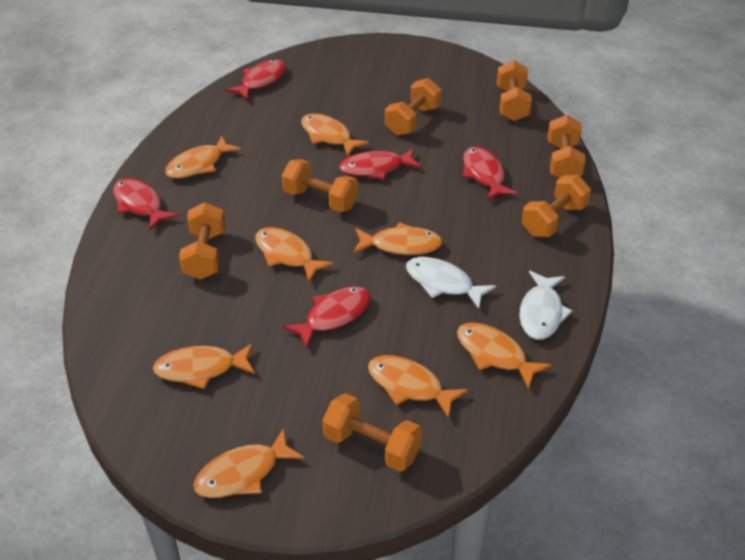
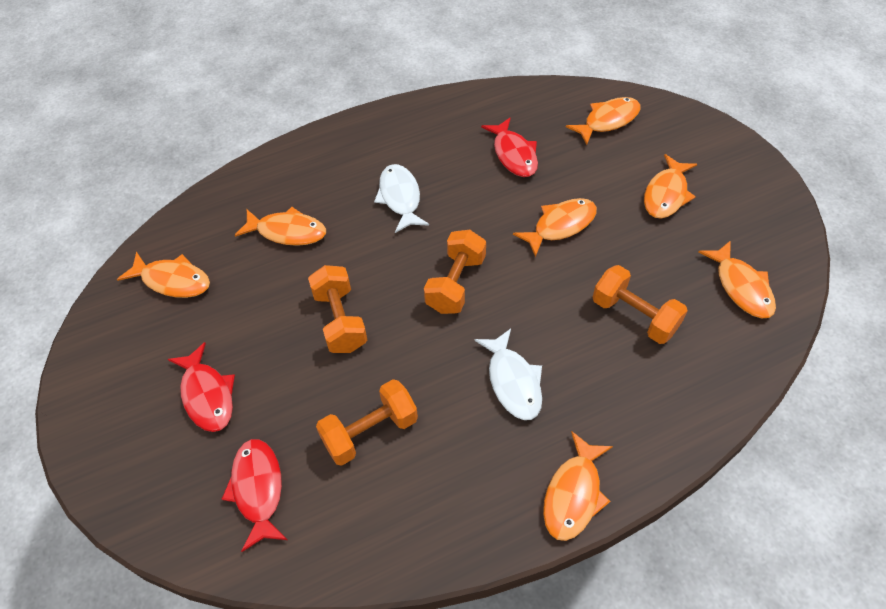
orange dumbbell: [179,202,225,280] [282,159,358,212] [322,393,422,472] [385,78,442,136] [497,60,532,121] [522,175,591,237] [548,115,586,178] = 7 -> [308,265,367,353] [316,379,418,466] [424,230,486,314] [593,265,688,344] = 4
orange fish: [153,343,255,389] [165,135,241,179] [193,428,304,498] [255,227,334,282] [301,113,369,157] [353,222,443,255] [368,355,468,418] [457,322,551,389] = 8 -> [117,252,210,298] [235,207,326,246] [513,198,597,257] [543,431,613,541] [566,97,640,145] [644,154,697,218] [698,240,776,318] = 7
red fish: [113,178,179,230] [225,60,286,100] [283,286,370,349] [339,148,421,180] [462,147,517,200] = 5 -> [167,342,235,432] [222,439,287,552] [481,117,538,177] = 3

